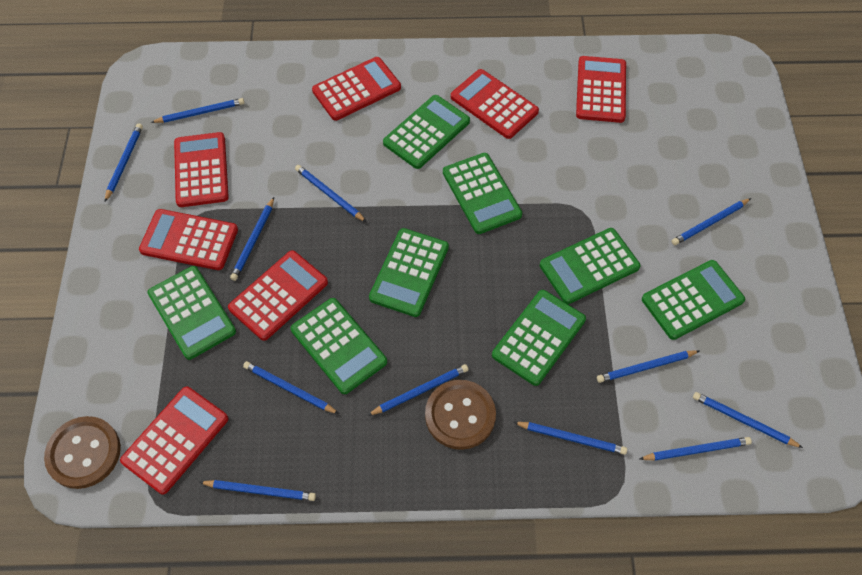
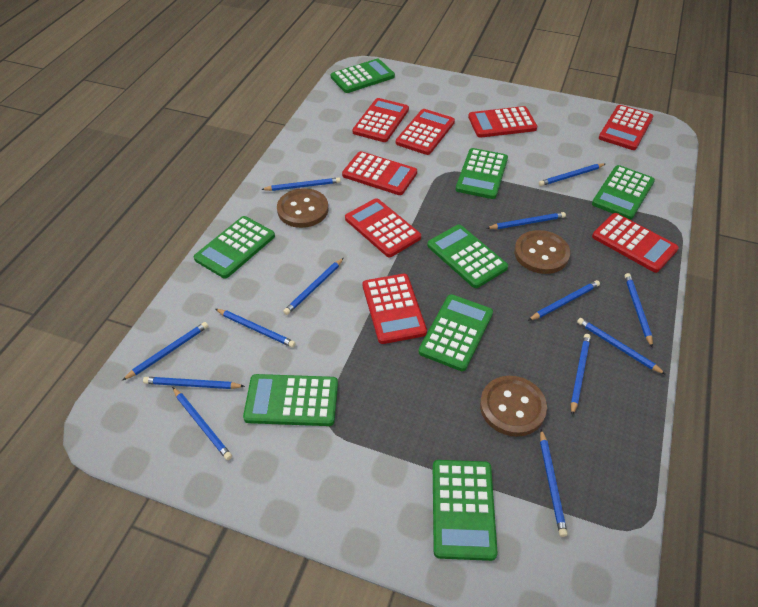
blue pencil: [105,123,143,202] [151,98,244,123] [199,480,316,501] [230,197,274,281] [243,361,339,414] [295,165,367,222] [367,364,469,416] [514,422,627,455] [597,350,699,383] [640,437,752,461] [672,198,751,245] [693,392,803,448] = 12 -> [123,322,208,380] [143,377,245,389] [172,387,232,460] [216,309,296,348] [261,177,341,191] [283,258,344,315] [486,212,566,229] [528,280,600,321] [539,163,605,186] [540,429,567,537] [571,334,591,415] [577,318,666,375] [624,273,653,348] = 13
brown button: [44,416,121,489] [425,380,496,450] = 2 -> [277,188,328,228] [480,376,547,437] [514,230,570,274] = 3
red calculator: [120,387,228,494] [139,209,238,270] [174,132,229,207] [228,250,328,341] [312,57,401,121] [451,69,539,139] [576,56,626,123] = 7 -> [342,151,417,195] [345,198,421,257] [352,98,409,142] [363,274,427,344] [396,109,455,155] [468,106,537,138] [592,213,679,273] [599,105,653,150] = 8

